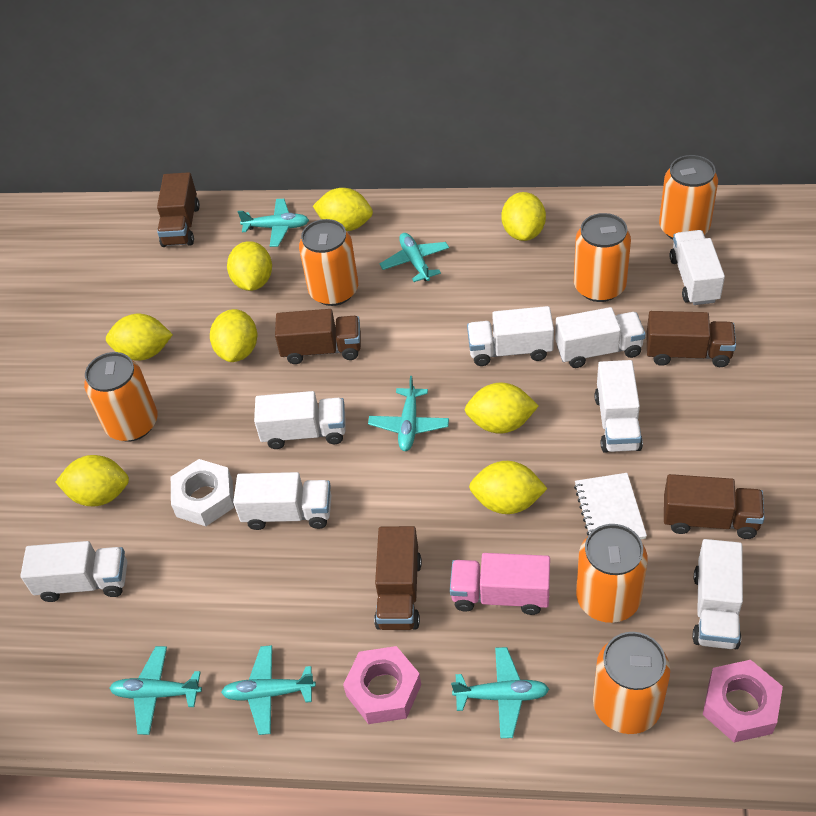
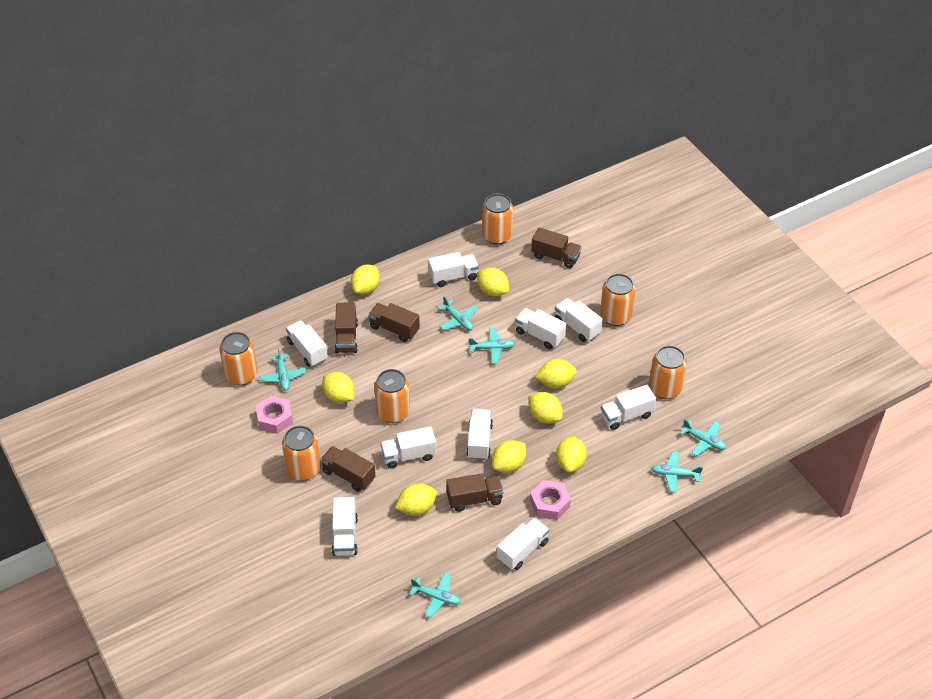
pink truck: [450,553,550,615] = 1 -> none = 0
white notebook: [574,473,647,539] = 1 -> none = 0
white nut: [171,459,234,526] = 1 -> none = 0
white truck: [20,541,127,602] [233,472,331,530] [254,391,346,449] [467,306,554,366] [555,307,646,368] [594,360,643,453] [670,230,725,305] [692,539,743,649] = 8 -> [286,320,328,367] [332,497,358,556] [380,426,436,468] [428,252,479,287] [466,409,493,460] [497,518,549,570] [515,308,567,349] [555,298,603,342] [601,385,656,430] = 9

